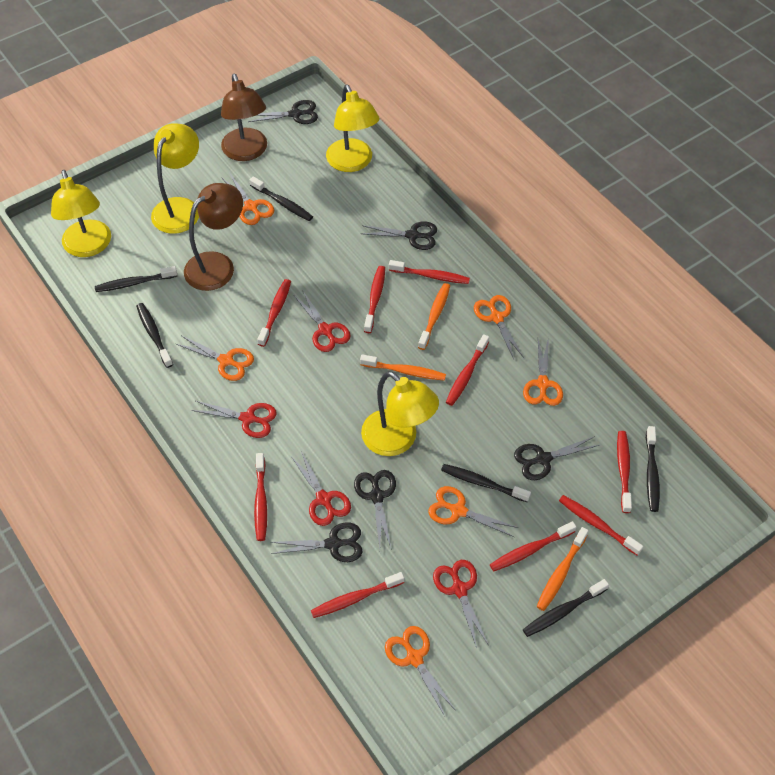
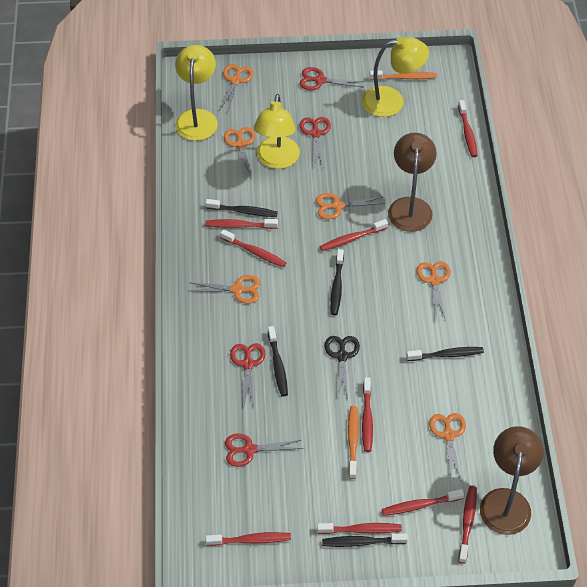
black scissors: [248,100,318,124] [271,522,363,562] [354,470,396,550] [361,221,437,250] [514,436,599,480] = 5 -> [325,336,360,399] = 1
black toothbrush: [95,266,177,292] [136,303,173,368] [250,176,313,221] [441,464,531,502] [523,579,609,637] [646,426,660,512] = 6 -> [206,199,278,217] [268,326,288,397] [322,533,408,547] [330,249,344,315] [406,347,484,361] = 5
orange toothbrush: [360,354,446,381] [418,283,450,350] [536,527,589,611] = 3 -> [348,406,359,479] [370,70,437,80] = 2
yellow lamp: [51,170,111,257] [151,123,199,234] [326,84,379,172] [361,371,439,456] = 4 -> [175,45,218,141] [254,94,300,169] [362,37,429,117] = 3

